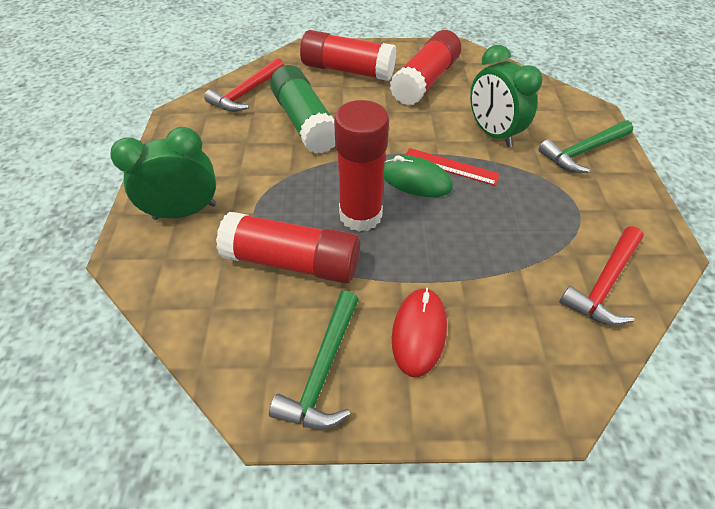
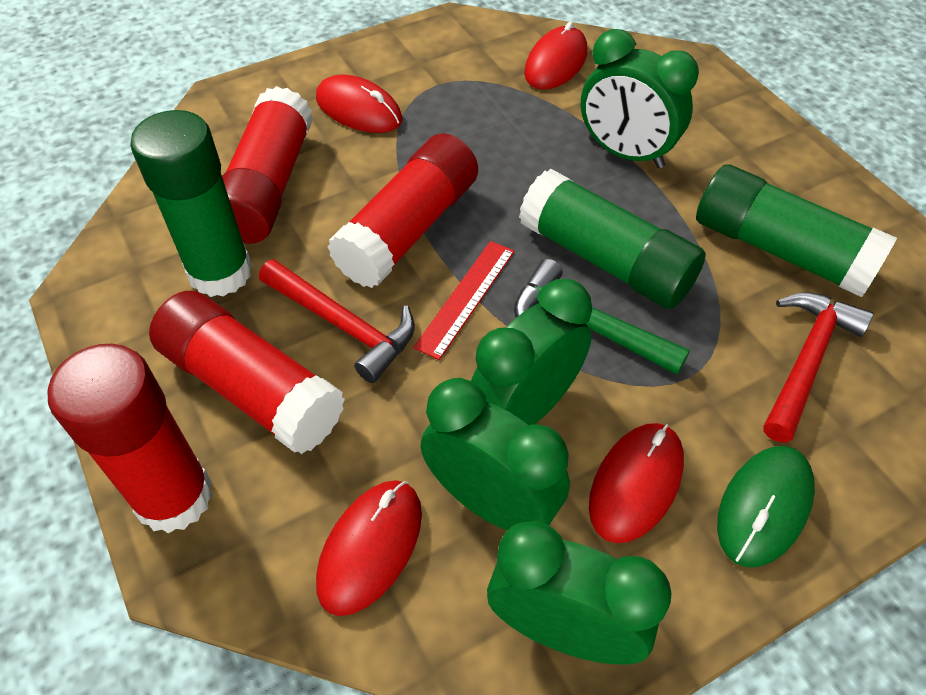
green clock: [110,127,216,220] [470,45,542,147] = 2 -> [420,378,570,531] [471,279,592,425] [487,521,671,665] [581,29,699,168] = 4
green glue stick: [270,65,335,154] = 1 -> [130,110,253,297] [519,169,706,309] [696,164,897,297] = 3
green hammer: [269,291,359,429] [538,120,633,173] = 2 -> [514,259,690,375] = 1
red mouse: [392,288,447,377] = 1 -> [316,75,402,133] [316,480,422,616] [524,22,587,90] [589,423,684,543] = 4

